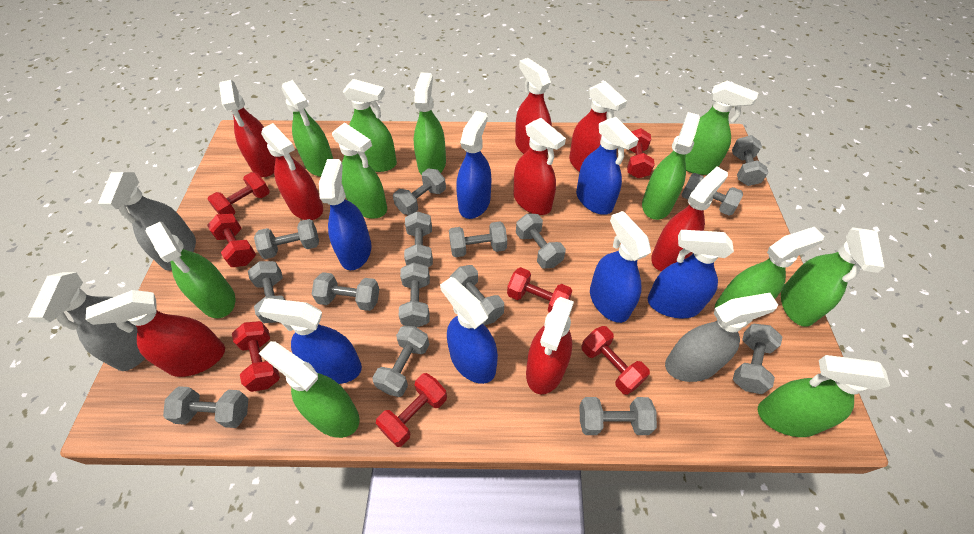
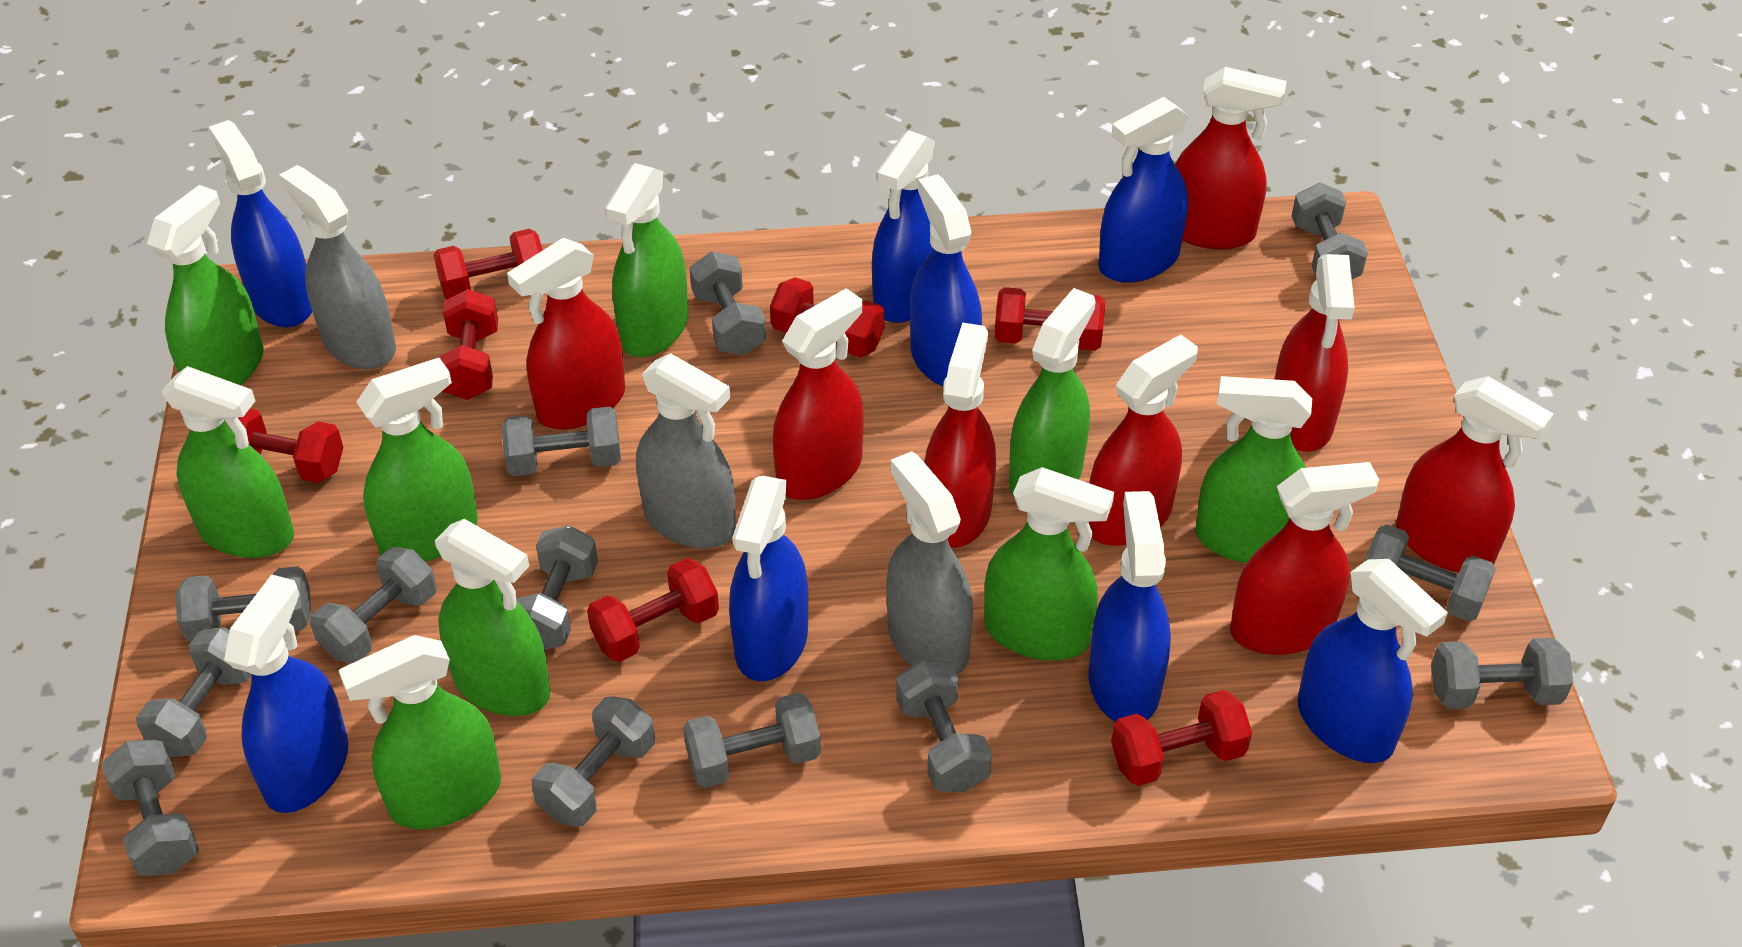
blue spray bottle: [258,298,362,384] [319,159,371,270] [440,277,498,384] [456,111,491,219] [576,117,639,215] [590,211,651,323] [648,230,734,319] = 7 -> [209,120,312,327] [224,574,349,813] [729,476,808,681] [872,130,935,323] [910,174,982,386] [1089,491,1171,722] [1098,97,1189,283] [1298,559,1448,763] = 8
green spray bottle: [146,222,235,318] [259,341,360,438] [282,80,333,177] [332,123,387,219] [342,79,397,172] [413,73,446,175] [642,112,700,220] [685,81,758,175] [715,227,824,308] [758,355,890,437] [781,227,884,327] = 11 -> [147,185,264,385] [162,366,294,558] [339,635,501,829] [356,358,478,562] [435,519,551,716] [605,163,688,357] [984,467,1114,661] [1009,288,1096,497] [1196,376,1312,563] = 9
grey dumbbell: [163,386,248,428] [248,261,285,323] [254,219,319,259] [312,272,379,311] [372,326,429,397] [393,169,446,215] [399,263,430,328] [404,211,433,267] [449,222,507,257] [450,265,504,325] [516,214,566,269] [580,397,657,435] [681,173,743,215] [732,135,768,186] [733,324,782,394] = 15 -> [101,740,199,876] [136,627,251,757] [176,566,311,642] [310,547,437,663] [502,407,621,477] [516,525,598,650] [532,696,655,827] [683,693,821,788] [690,251,766,355] [896,659,992,792] [1292,183,1368,279] [1364,525,1496,621] [1431,638,1573,709] = 13

